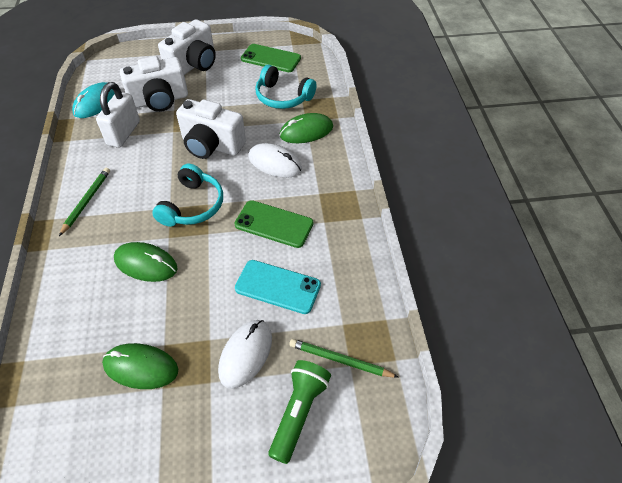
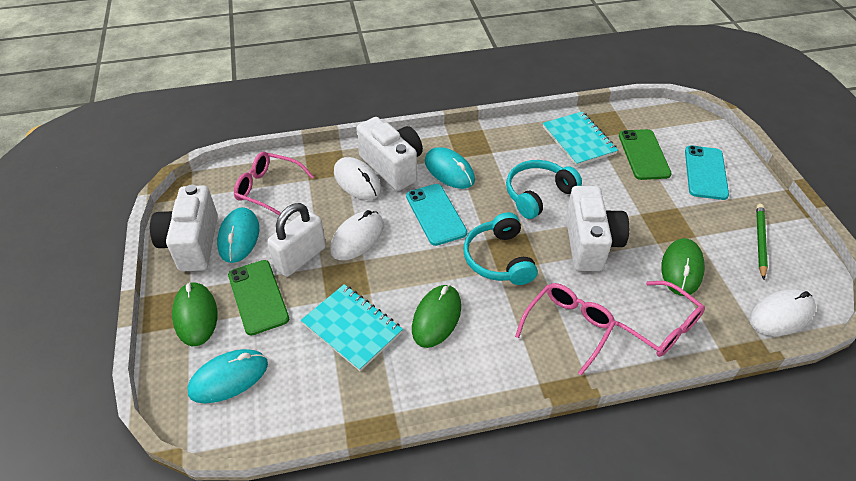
green flashlight: [268,360,331,464] = 1 -> none = 0
green pencil: [59,168,110,236] [289,339,399,378] = 2 -> [756,204,768,280] = 1
pink glasses: none = 0 -> [234,152,314,215] [515,283,616,376] [615,281,705,357] = 3
turquoise mouse: [72,82,115,118] = 1 -> [187,349,268,403] [217,207,259,263] [425,147,475,189] = 3
turquoise notebook: none = 0 -> [301,284,403,371] [543,111,618,166] = 2
turquoise phone: [235,260,321,314] = 1 -> [406,184,467,246] [685,146,729,200] = 2
white mouse: [218,320,272,389] [248,143,302,178] = 2 -> [330,210,384,260] [334,157,381,200] [750,289,816,336] = 3

